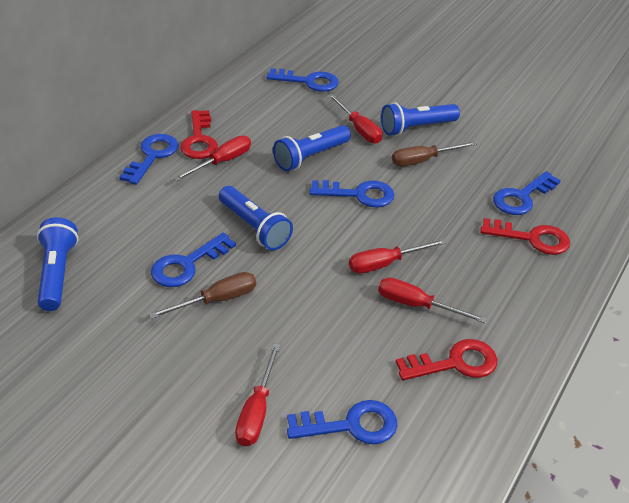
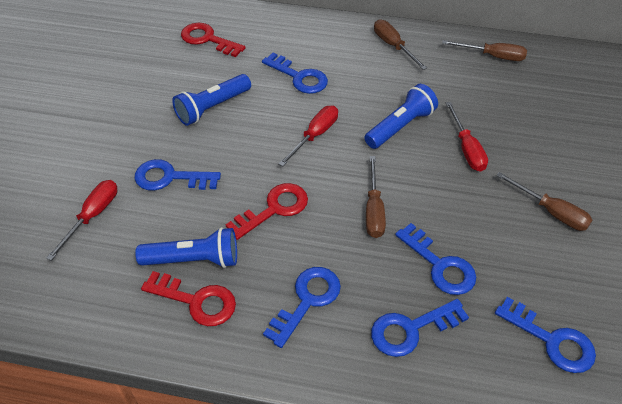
blue flashlight: [37,217,79,311] [219,186,293,250] [273,125,351,171] [381,103,460,136] = 4 -> [135,227,237,268] [172,74,251,126] [364,84,438,149] = 3
brown screwdriver: [149,272,256,319] [392,141,477,166] = 2 -> [366,156,386,238] [374,19,427,70] [442,40,527,61] [496,172,592,231] = 4
red screwdriver: [174,136,251,181] [235,343,281,446] [328,94,382,143] [349,239,446,273] [378,277,487,323] = 5 -> [46,180,117,261] [279,106,338,166] [446,102,488,172] = 3

